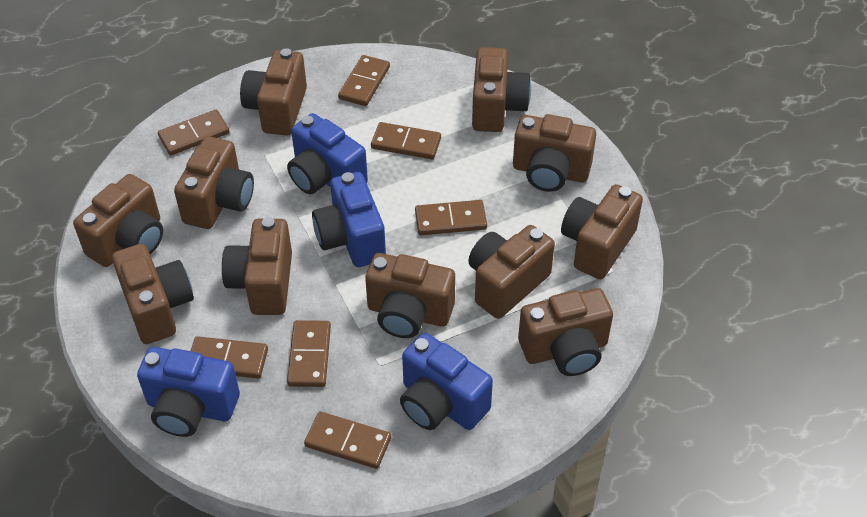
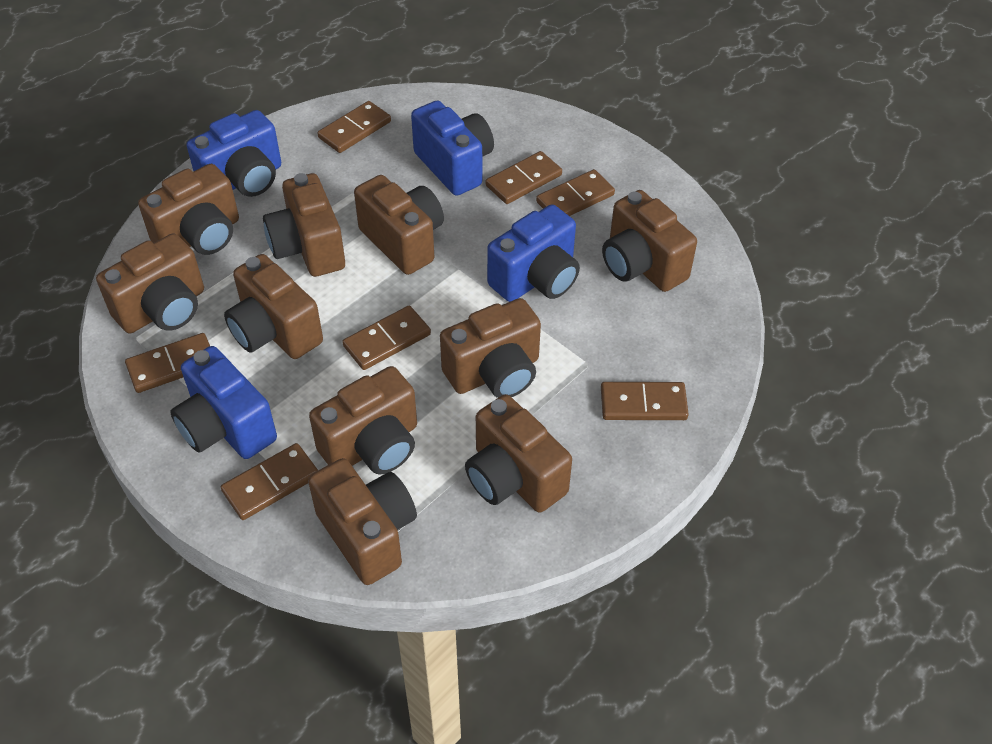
brown camera: [73,174,163,267] [112,244,194,344] [174,136,254,229] [222,217,292,315] [240,48,307,136] [365,253,455,338] [468,225,555,319] [472,47,531,132] [513,114,596,192] [518,288,613,376] [561,184,643,279] = 11 -> [96,233,204,334] [138,164,239,255] [224,254,323,359] [263,173,345,277] [308,458,417,585] [309,366,417,475] [354,175,444,275] [440,298,541,398] [465,394,572,513] [602,190,697,292] = 10

